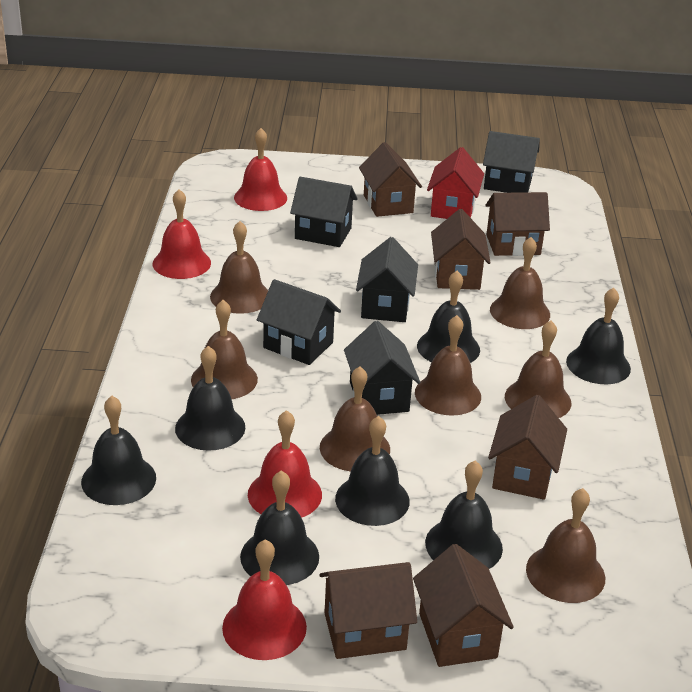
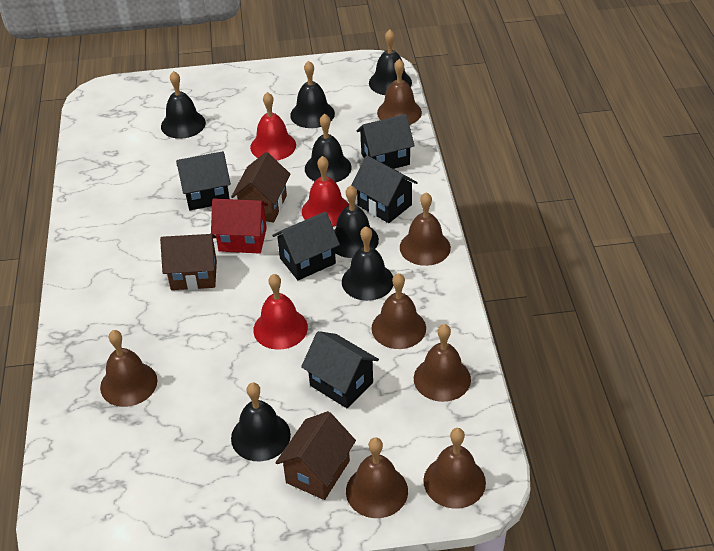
brown house: [320,562,417,659] [359,142,422,217] [413,544,514,667] [431,209,491,290] [485,192,550,256] [488,395,567,500] = 6 -> [160,234,217,290] [231,152,290,223] [276,411,356,500] = 3
red bell: [153,189,211,279] [222,540,307,660] [234,128,287,211] [248,410,322,518] = 4 -> [250,92,296,160] [253,274,308,350] [302,156,349,227] = 3

